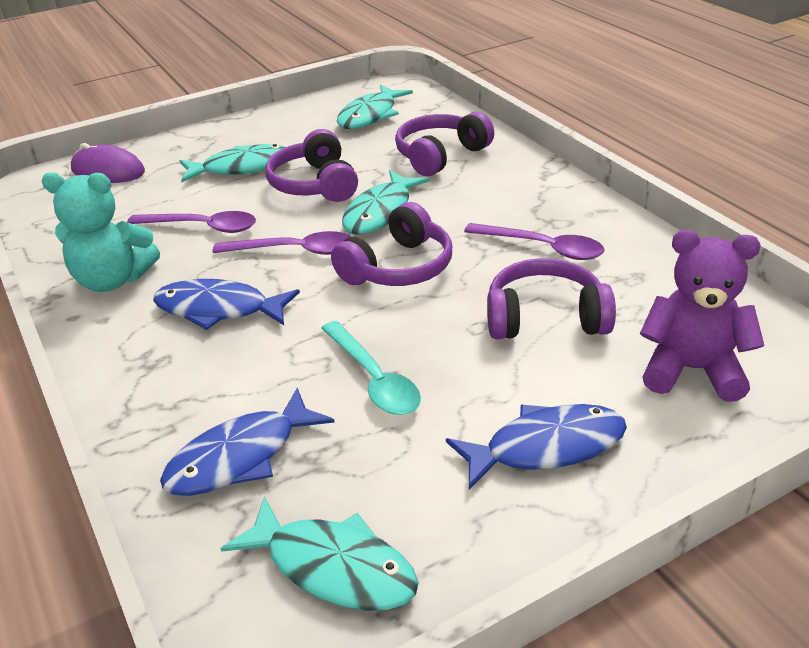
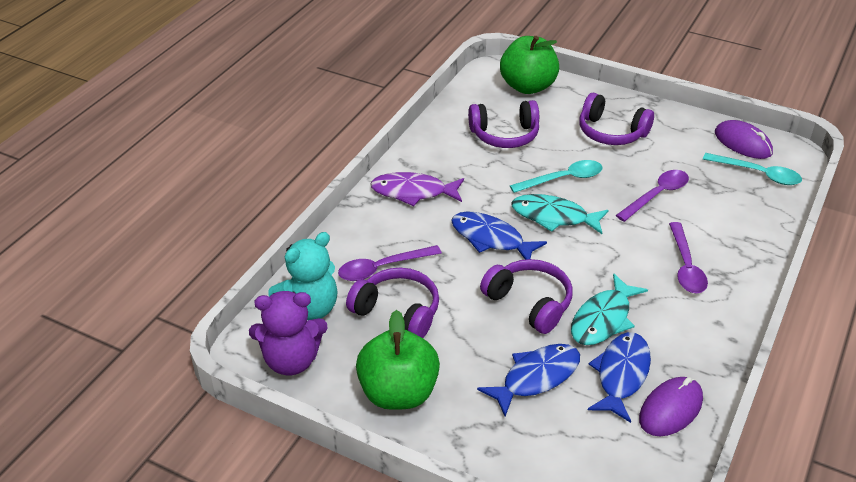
green apple: none = 0 -> [356,310,440,410] [500,36,559,94] = 2
purple fish: none = 0 -> [370,172,464,206] = 1
purple mouse: [71,143,145,183] = 1 -> [639,377,703,436] [715,120,773,159] = 2
turquoise fish: [180,144,285,182] [220,496,419,611] [337,85,413,129] [342,170,430,234] = 4 -> [511,194,609,234] [571,273,648,345] = 2
turquoise spoon: [321,321,421,415] = 1 -> [510,160,603,193] [703,153,802,185] = 2

